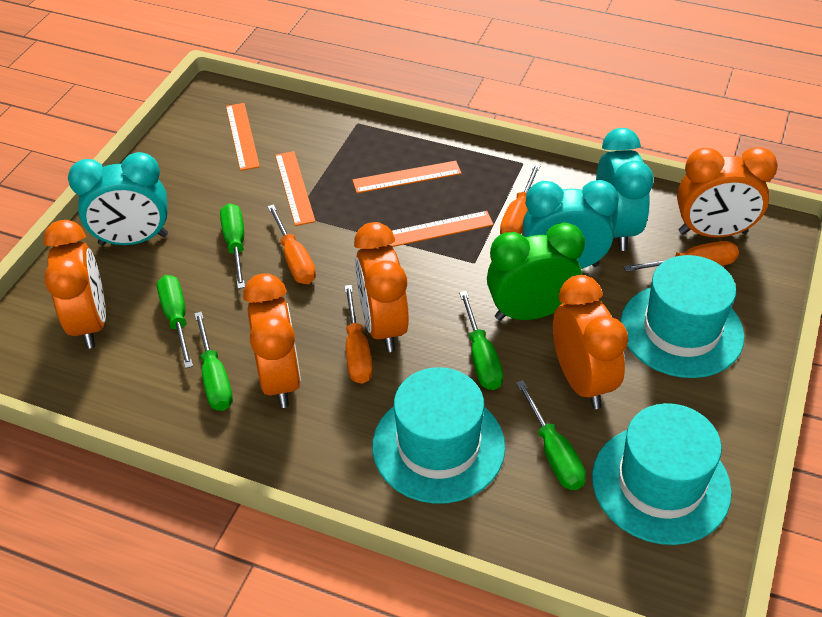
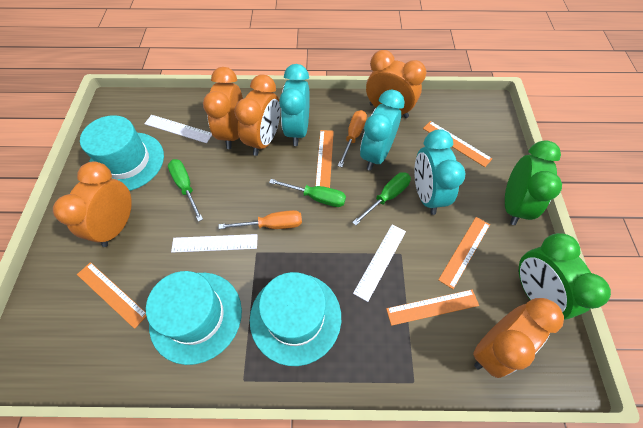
green clock: [487,222,585,321] = 1 -> [505,140,562,225] [518,233,611,320] = 2
green screwdriver: [157,275,193,369] [194,312,233,411] [220,203,245,289] [459,291,503,390] [516,380,586,490] = 5 -> [168,159,203,222] [269,179,346,207] [352,172,411,225] = 3
orange ruler: [226,103,260,171] [275,151,316,226] [352,161,462,193] [389,211,494,247] = 4 -> [77,262,147,329] [315,130,334,188] [386,290,479,326] [423,121,492,167] [438,217,490,289] = 5
orange screwdriver: [267,204,316,284] [344,285,373,384] [500,164,541,235] [623,241,739,272] = 4 -> [219,210,302,229] [338,110,367,167] = 2
white ruler: none = 0 -> [144,115,212,143] [171,234,258,253] [353,225,406,302] = 3

